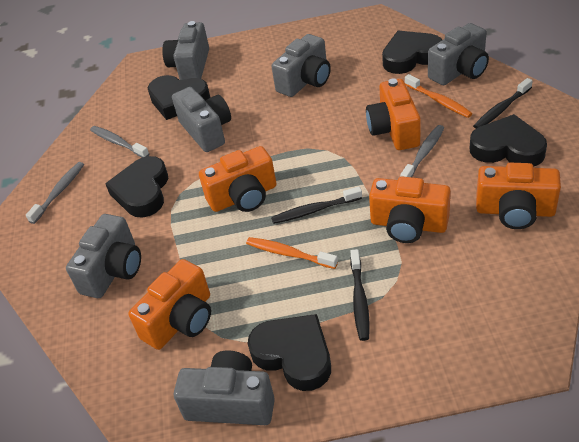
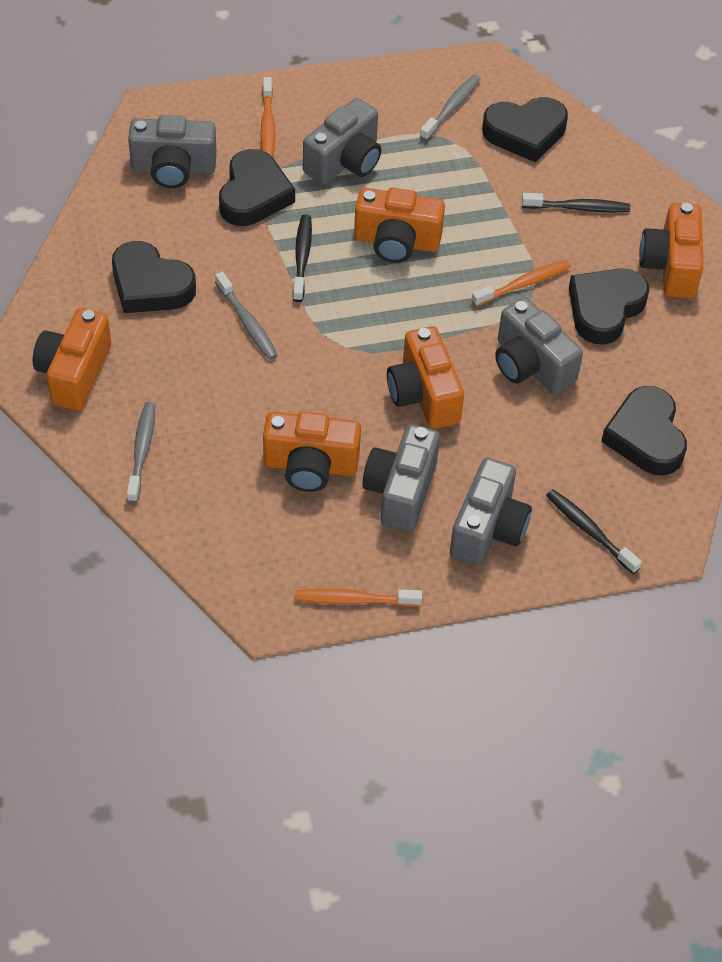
grey camera: [66,214,141,298] [162,21,209,80] [172,87,231,152] [174,350,275,425] [272,34,331,97] [428,23,489,85] = 6 -> [128,115,217,188] [303,98,381,185] [362,424,440,532] [450,458,532,566] [495,297,583,394] = 5
orange toothbrush: [246,237,338,269] [405,74,472,118] = 2 -> [261,77,275,157] [295,589,422,607] [471,260,571,307] = 3

